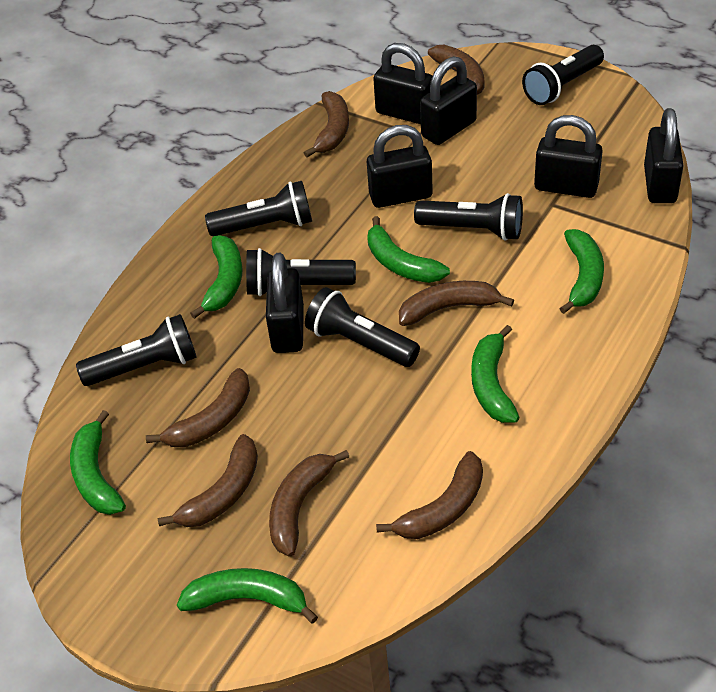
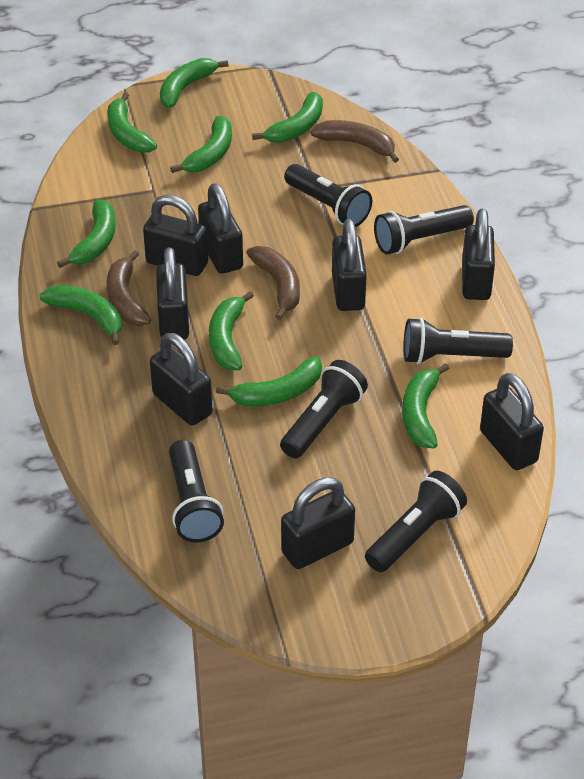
black padlock: [266,253,304,353] [367,125,433,208] [373,43,432,124] [420,56,477,145] [534,115,603,198] [644,108,684,203] = 6 -> [143,195,208,276] [150,333,213,426] [156,247,189,339] [198,183,243,274] [281,477,355,569] [332,219,367,311] [462,209,495,300] [480,373,544,470] = 8
brown banana: [146,368,250,448] [158,434,258,527] [269,450,349,557] [304,91,349,158] [376,451,483,539] [399,281,514,326] [428,45,485,95] = 7 -> [107,250,151,326] [246,246,300,320] [311,120,399,163] = 3
green banana: [70,410,126,515] [177,568,318,624] [190,235,242,319] [367,216,450,283] [471,325,520,423] [559,229,604,314] = 6 -> [39,285,122,345] [57,200,116,268] [107,92,157,153] [160,58,228,108] [170,116,232,173] [209,291,254,370] [216,356,322,407] [252,92,323,143] [402,363,449,449] = 9

